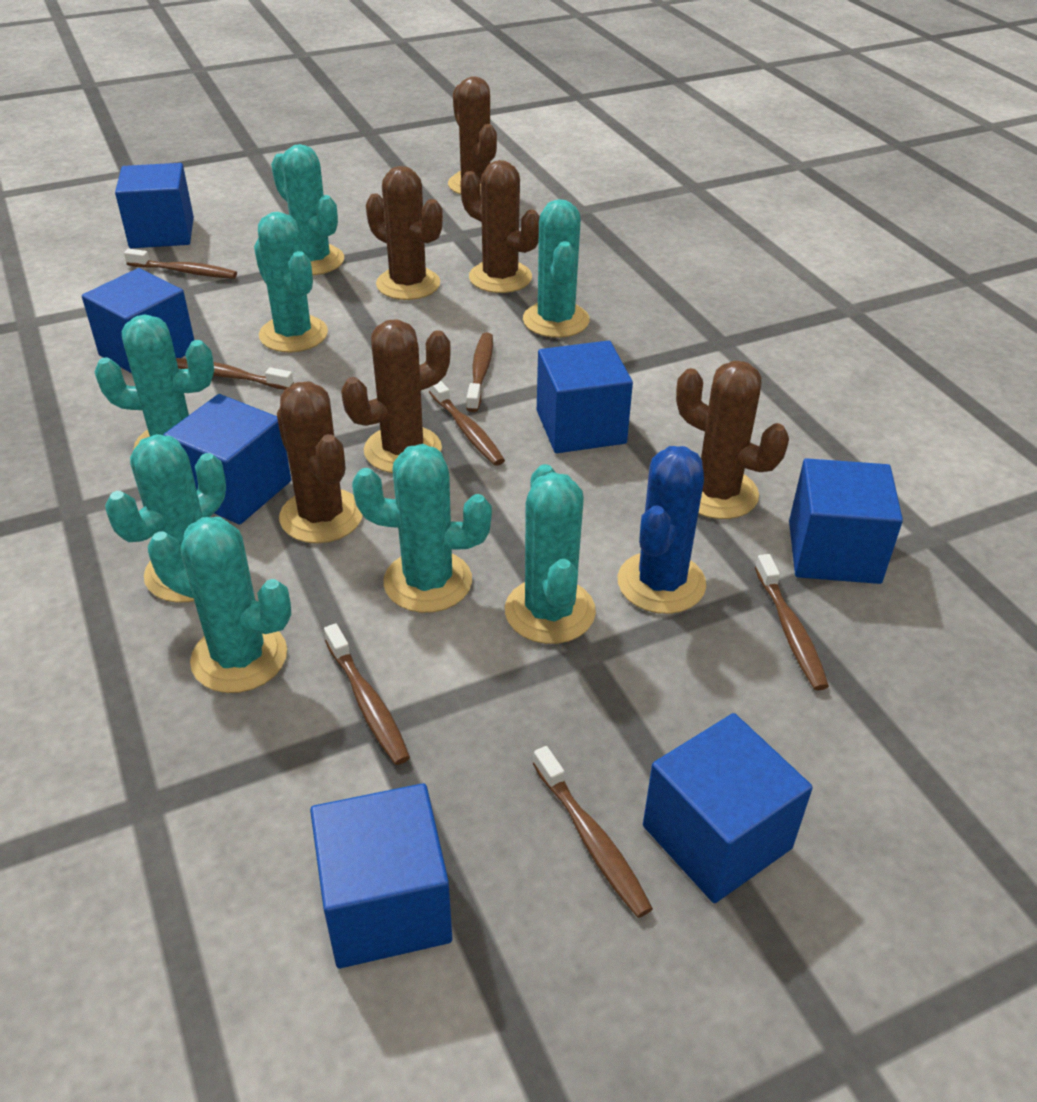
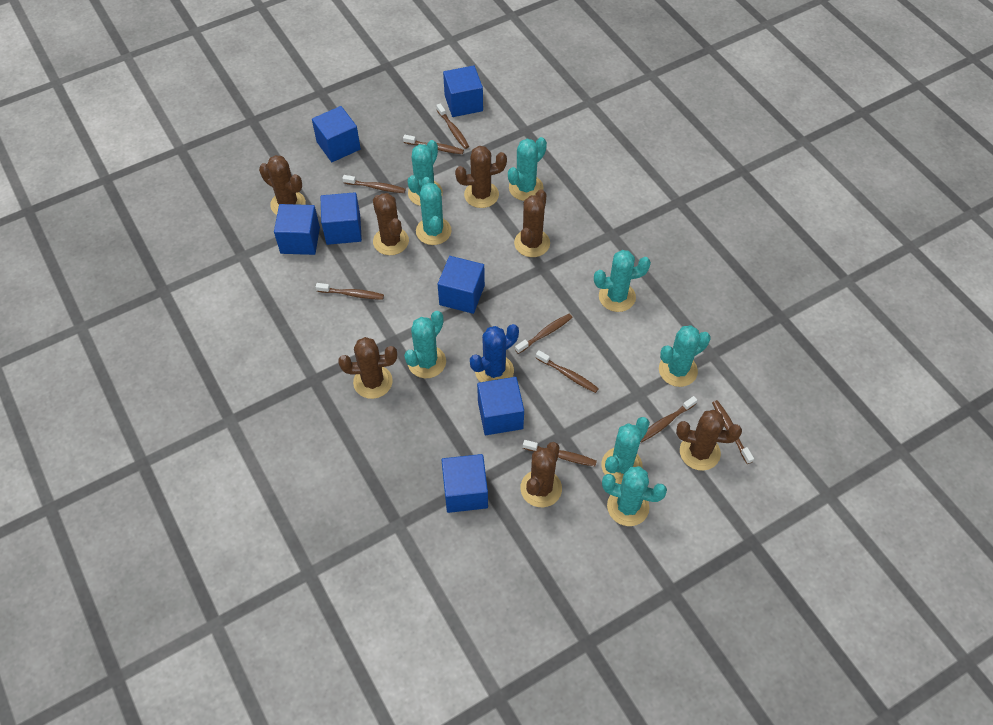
brown cactus: [277,382,363,543] [341,319,451,473] [366,166,443,300] [448,76,497,194] [460,160,540,293] [676,361,789,519] = 6 -> [259,155,306,215] [338,337,397,399] [373,193,409,255] [455,146,507,208] [514,189,550,257] [520,442,562,507] [676,410,742,471] = 7
brown toothbrush: [124,249,237,279] [176,358,294,390] [324,623,410,765] [429,381,505,466] [466,333,493,412] [533,746,653,918] [755,554,829,690] = 7 -> [316,283,384,300] [343,175,406,193] [403,135,464,154] [436,104,469,149] [515,314,572,354] [523,440,597,466] [536,350,599,393] [640,396,697,443] [712,400,754,464] = 9

